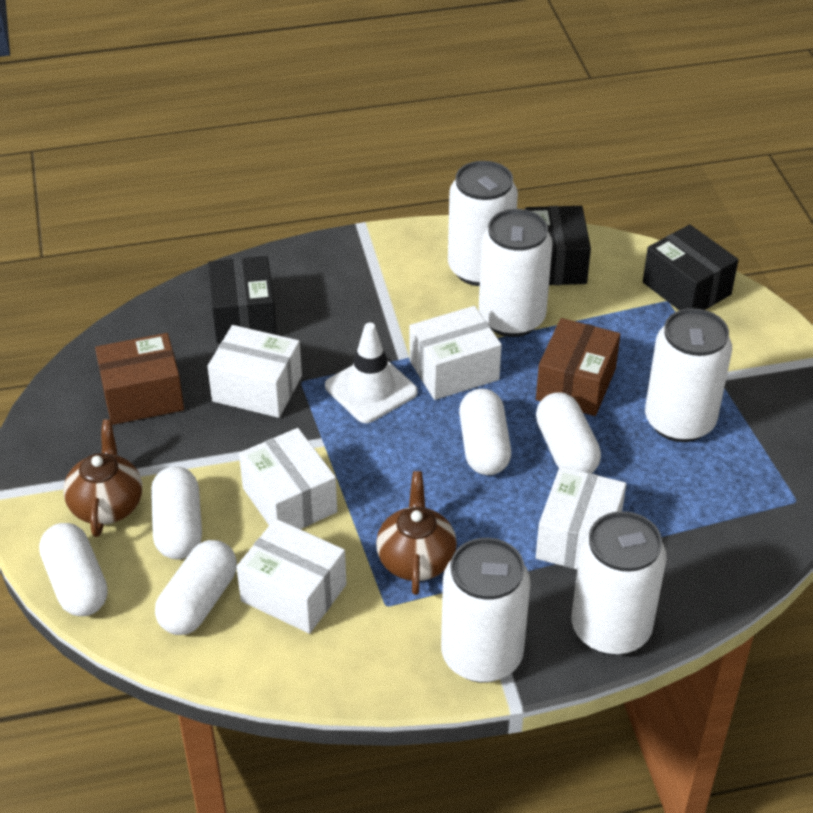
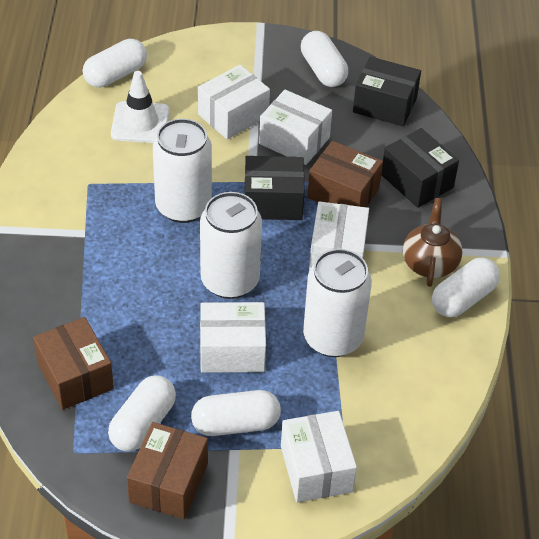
brown box: [95,333,184,425] [536,318,621,416] = 2 -> [33,317,114,410] [127,422,208,519] [307,141,383,207] = 3
brown teapot: [63,419,142,537] [376,471,457,595] = 2 -> [403,198,462,287] = 1
white can: [441,538,530,683] [448,161,518,286] [479,209,552,337] [572,511,666,655] [645,308,732,442] = 5 -> [153,119,212,223] [200,192,262,299] [303,249,372,357] = 3

